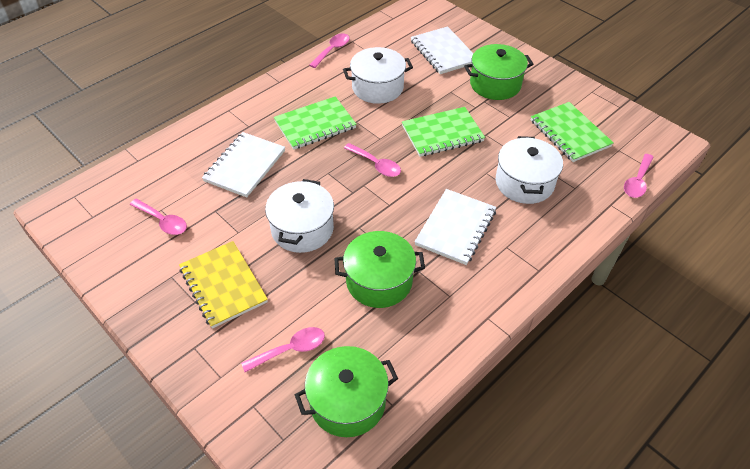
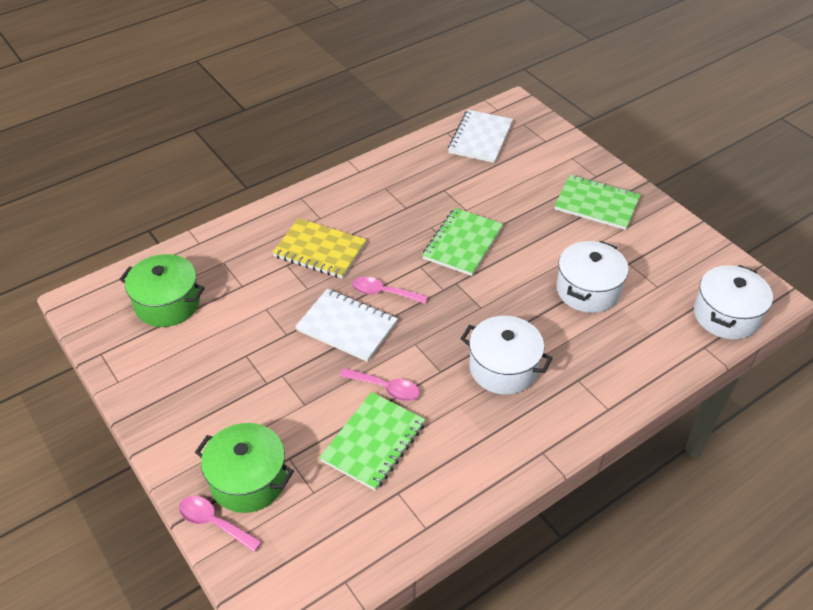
green pot: [295,346,398,437] [334,231,425,308] [464,44,534,100] = 3 -> [119,254,205,327] [195,423,294,513] = 2
pink spoon: [130,199,187,235] [241,327,325,372] [309,33,349,68] [344,143,401,177] [624,154,654,198] = 5 -> [179,496,262,552] [340,368,420,401] [352,277,428,304] = 3
white notebook: [202,132,285,198] [411,26,473,74] [414,189,496,265] = 3 -> [295,289,398,362] [448,110,513,163] = 2

